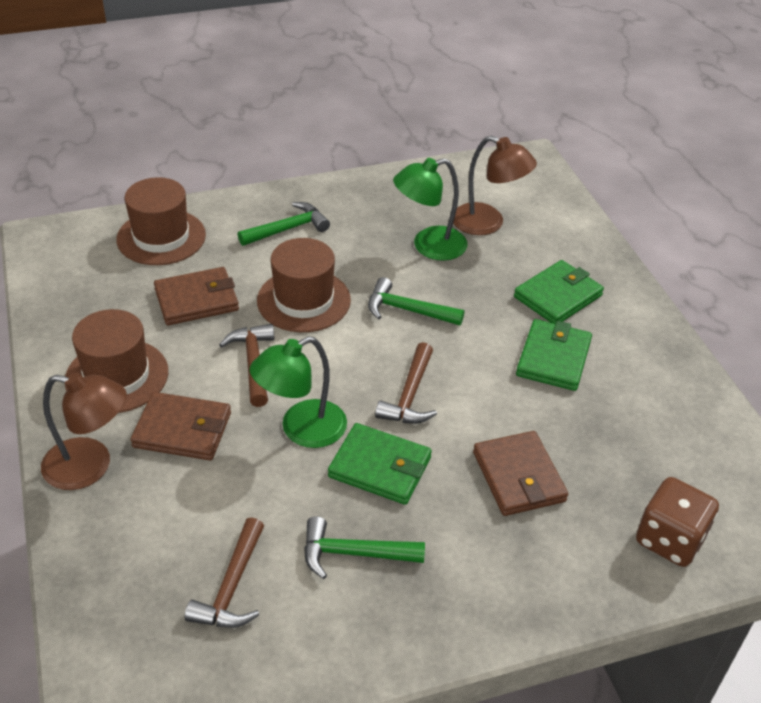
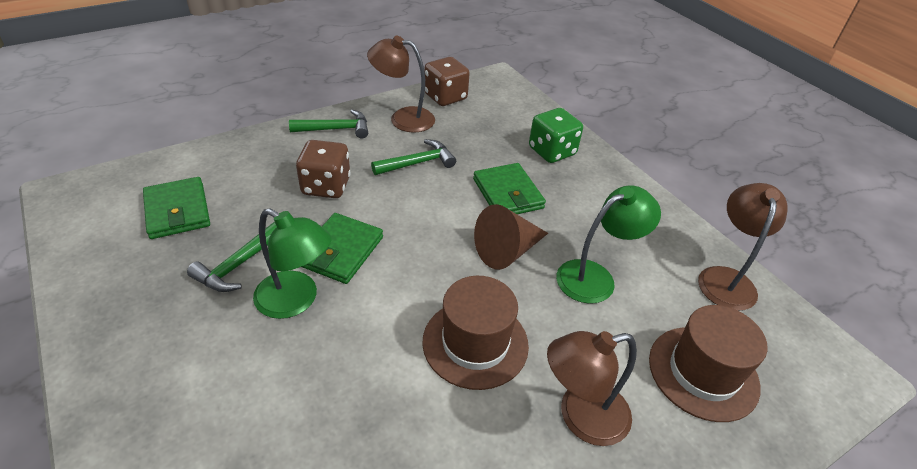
brown cone: none = 0 -> [474,204,548,270] = 1
brown dice: [636,477,719,567] = 1 -> [296,140,351,198] [424,57,470,106] = 2
brown hammer: [185,517,264,628] [219,324,274,407] [375,342,437,424] = 3 -> none = 0
brown hat: [65,309,168,413] [116,177,206,265] [257,238,351,332] = 3 -> [422,276,529,390] [649,305,767,422] = 2
brown lamp: [41,372,127,490] [453,136,537,235] = 2 -> [367,36,435,133] [547,331,637,446] [698,183,788,311] = 3
brown wallet: [130,392,231,460] [154,267,239,325] [473,431,568,516] = 3 -> none = 0
green dice: none = 0 -> [529,108,583,163] = 1

